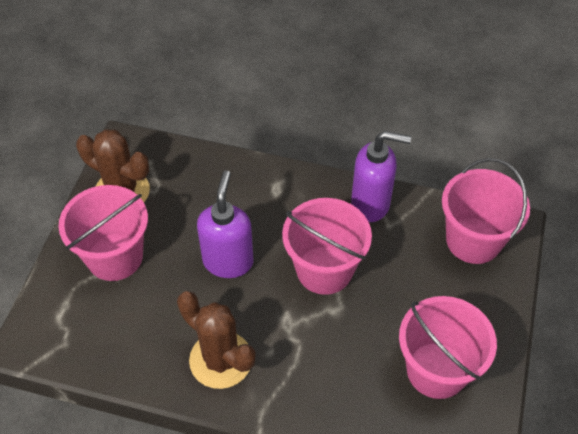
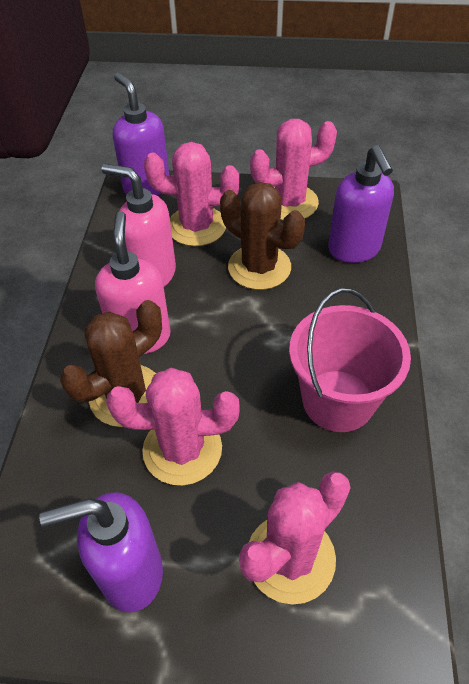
pink bucket: [58,185,148,281] [282,198,372,295] [399,296,497,399] [442,158,530,264] = 4 -> [289,288,411,432] = 1
pink cactus: none = 0 -> [106,368,239,486] [144,142,239,246] [239,471,351,605] [250,119,337,221] = 4
pink soap dispenser: none = 0 -> [95,211,170,354] [102,164,176,287] = 2
purple soap dispenser: [197,170,253,278] [351,131,411,222] = 2 -> [39,492,163,613] [113,73,169,196] [328,145,394,263] = 3

